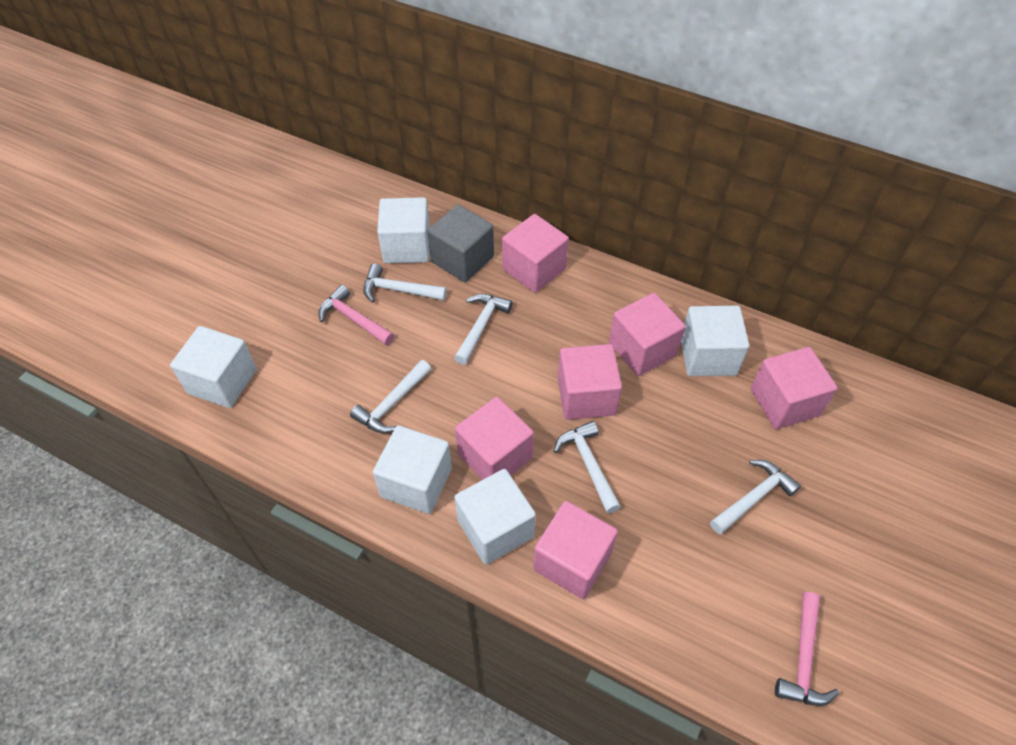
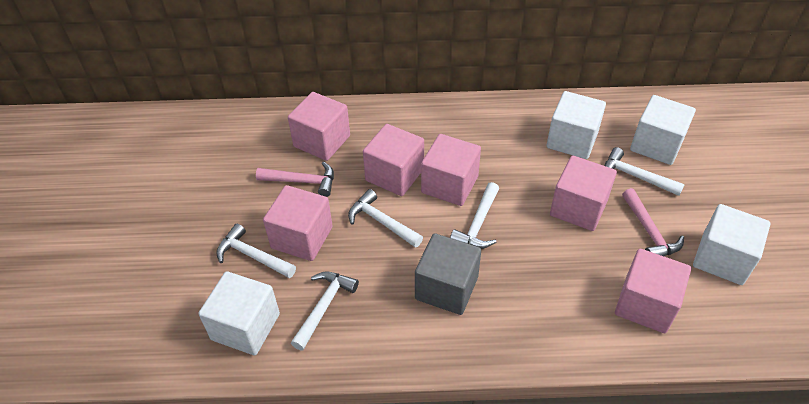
white cube: [170,326,257,408] [373,425,452,514] [377,197,430,263] [454,469,536,565] [681,306,749,376] = 5 -> [199,271,280,355] [546,91,606,159] [630,95,696,165] [693,204,771,285] = 4

